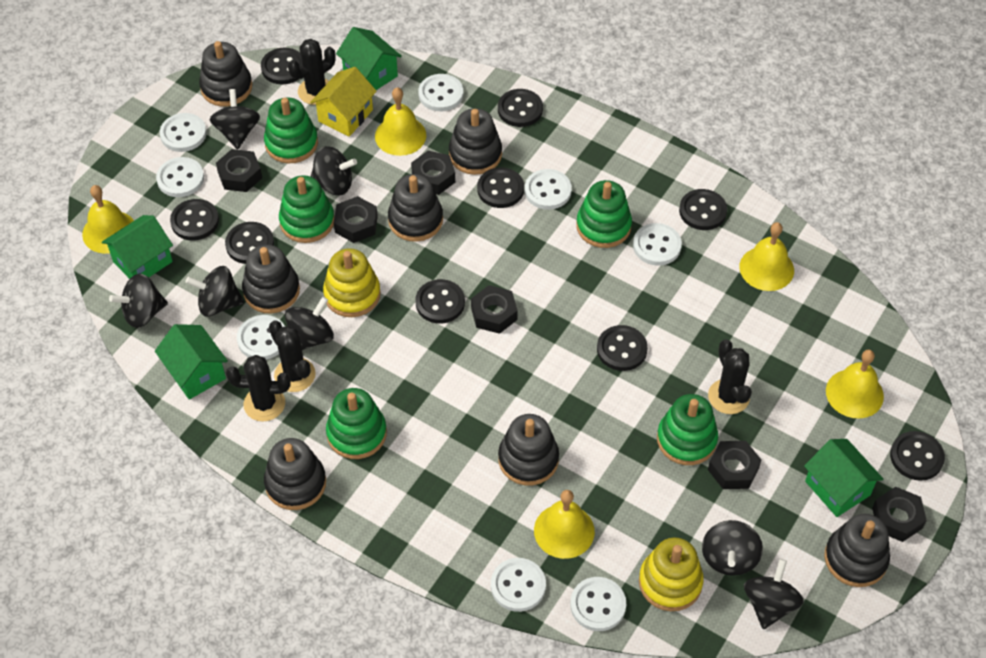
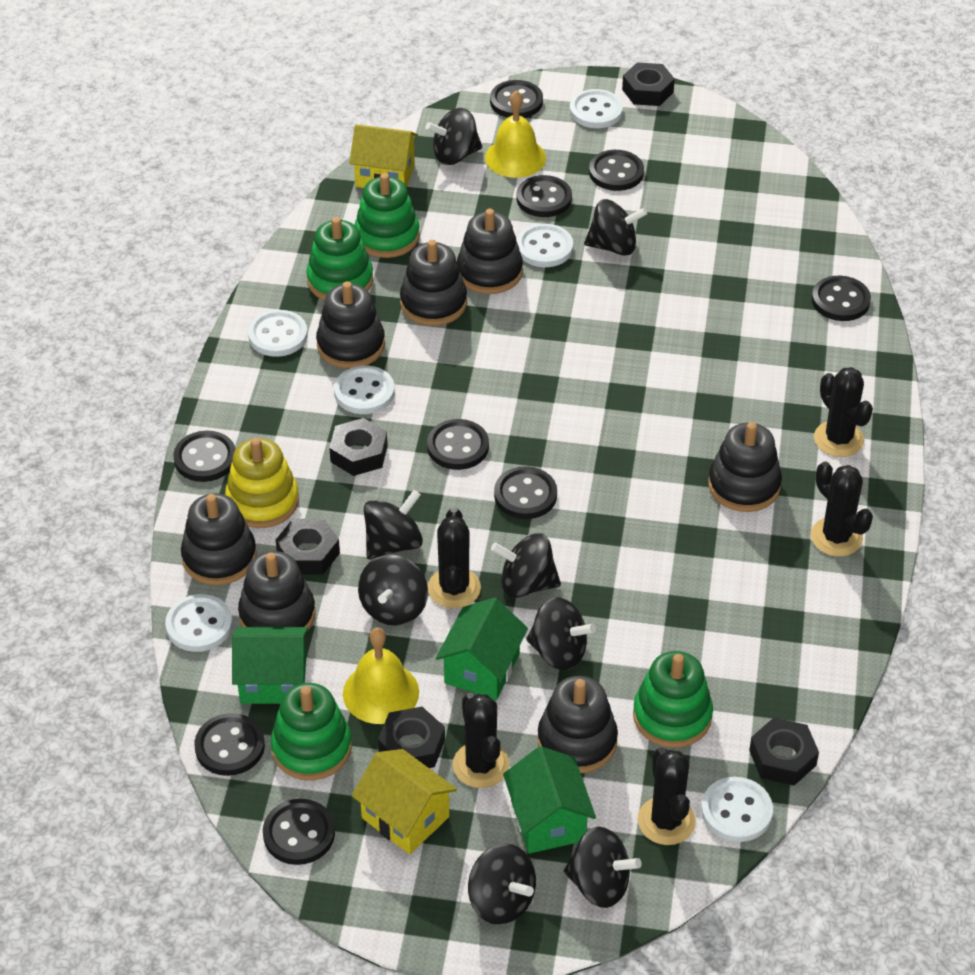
black cactus: [226,355,291,421] [269,321,316,392] [288,39,335,105] [708,339,752,414] = 4 -> [428,507,481,608] [453,693,510,788] [638,747,696,845] [811,462,873,557] [814,367,873,457] = 5
black nut: [216,149,262,192] [334,196,378,243] [411,151,455,195] [471,285,518,334] [708,441,761,489] [872,487,927,542] = 6 -> [276,519,340,575] [329,418,388,476] [378,707,445,768] [622,62,675,106] [749,718,819,786] = 5
black spinning top: [109,274,168,328] [186,266,244,317] [210,89,260,149] [285,297,334,350] [310,146,357,195] [702,520,763,576] [744,559,804,629] = 7 -> [358,555,428,626] [364,490,423,559] [426,108,482,165] [468,844,536,925] [491,533,561,598] [526,597,596,670] [564,827,642,908] [584,199,647,256] = 8
green house: [102,215,173,279] [155,324,228,400] [336,27,402,90] [804,439,883,517] = 4 -> [232,627,308,704] [436,598,528,700] [503,746,596,854] = 3
green stacking toy: [264,97,318,163] [279,175,334,243] [326,388,387,459] [576,180,632,248] [657,394,718,465] = 5 -> [271,683,352,780] [306,217,373,300] [355,173,420,258] [633,651,713,748] = 4
white button: [156,157,204,197] [160,113,207,152] [237,315,285,360] [418,74,463,111] [491,558,546,612] [525,169,572,210] [570,577,626,631] [633,223,682,266] = 8 -> [165,594,233,652] [248,310,308,357] [334,365,395,414] [517,224,573,267] [570,89,623,128] [701,777,773,842] = 6
yellow bell: [82,185,134,254] [375,87,426,156] [534,490,595,559] [739,222,794,291] [826,350,884,419] = 5 -> [343,627,419,724] [485,90,546,178] = 2
yellow house: [310,67,377,137] = 1 -> [349,124,418,188] [352,749,457,854] = 2
yellow stacking toy: [323,248,381,317] [639,538,704,611] = 2 -> [225,438,299,528] = 1

